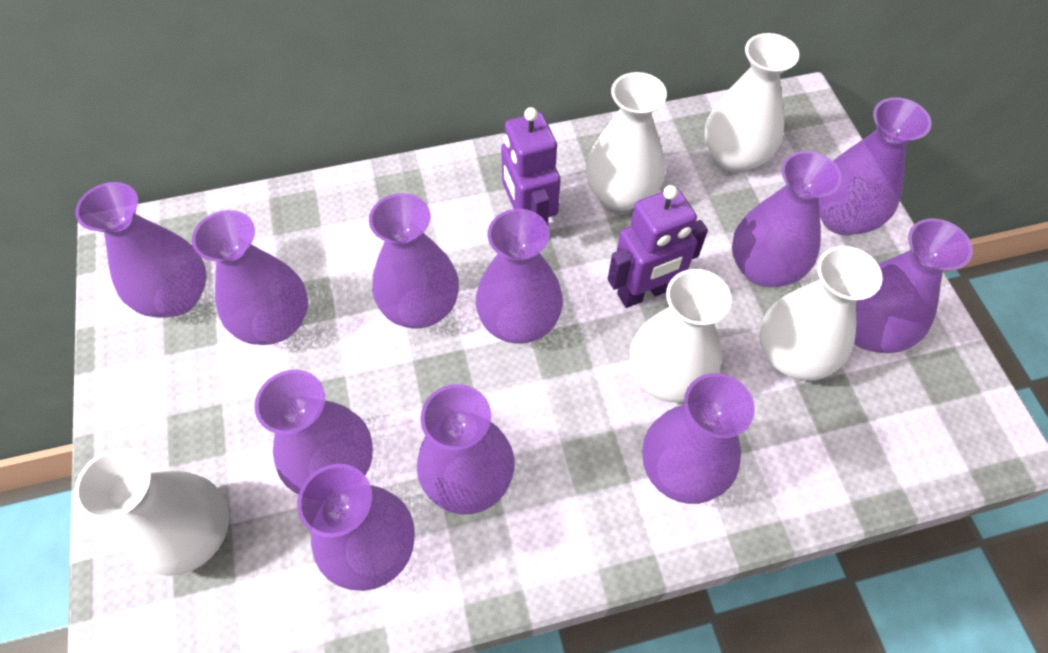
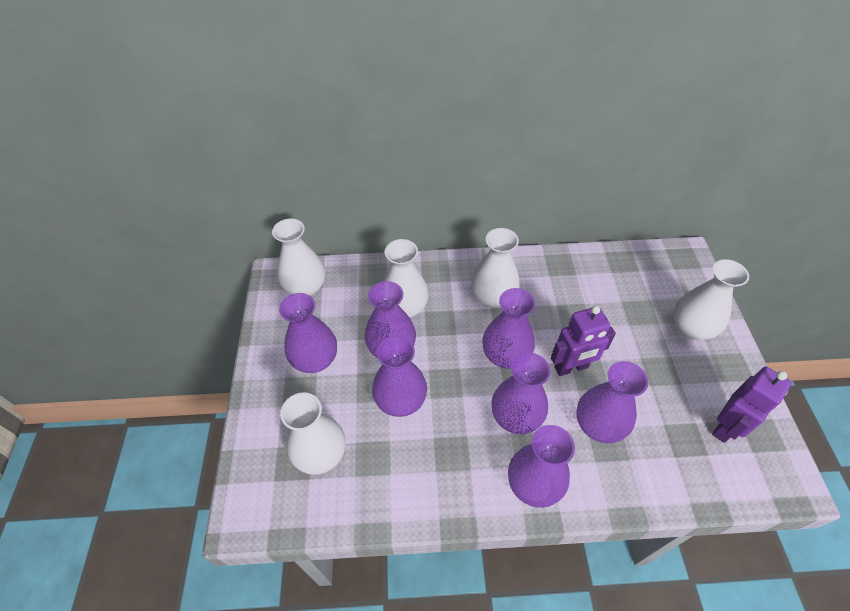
purple vase: [75,182,207,318] [192,210,308,345] [254,370,373,495] [297,464,415,591] [369,193,459,329] [417,384,515,514] [476,209,563,344] [642,373,755,504] [732,151,842,287] [819,97,932,236] [854,218,973,353] = 11 -> [279,293,337,373] [365,281,416,358] [372,335,427,417] [482,288,535,369] [491,353,550,434] [508,425,575,508] [576,361,648,443] = 7

